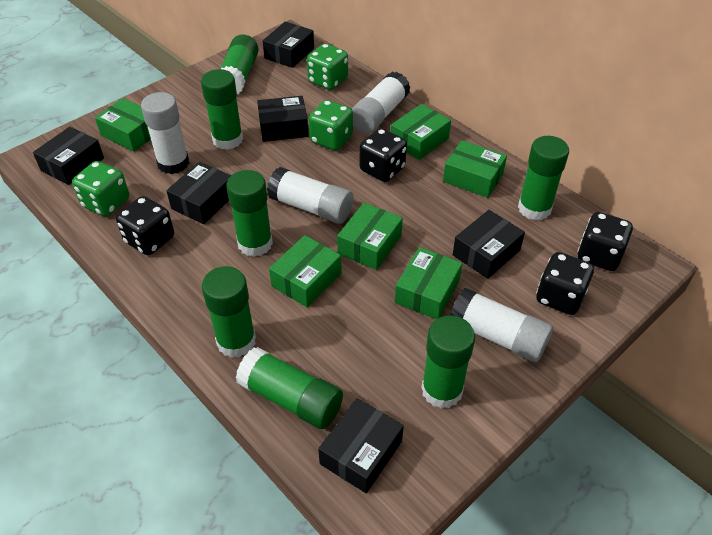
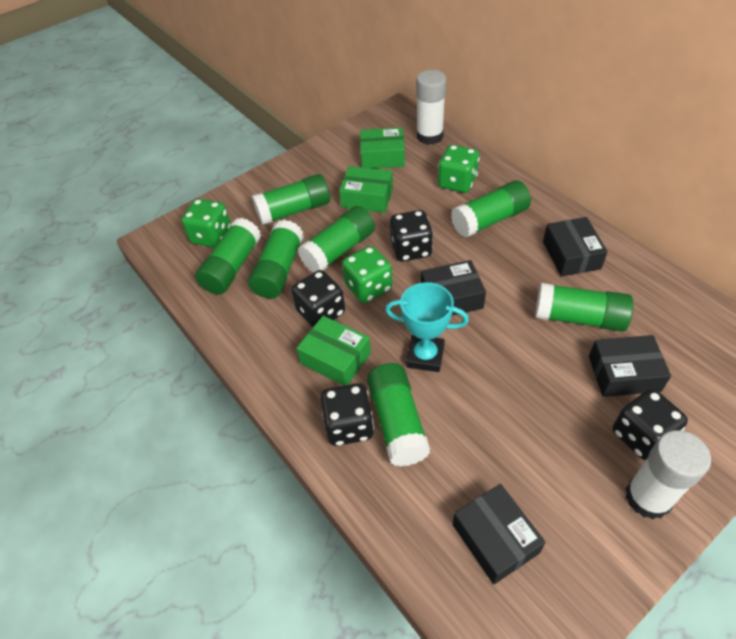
black box: [33,127,104,185] [166,162,231,224] [257,96,309,142] [263,22,314,68] [318,398,404,493] [453,210,525,279] = 6 -> [421,260,486,316] [453,484,546,584] [543,217,608,277] [589,335,671,397] = 4
green box: [95,98,151,152] [269,235,342,308] [337,203,403,270] [391,104,451,160] [395,247,462,319] [443,140,507,198] = 6 -> [296,316,371,386] [339,166,393,213] [360,127,405,169] = 3
turquoise trophy: none = 0 -> [385,282,469,372] = 1
white glue stick: [141,92,189,174] [267,167,353,224] [352,72,411,134] [450,288,553,362] = 4 -> [416,70,447,145] [625,430,711,520] = 2

